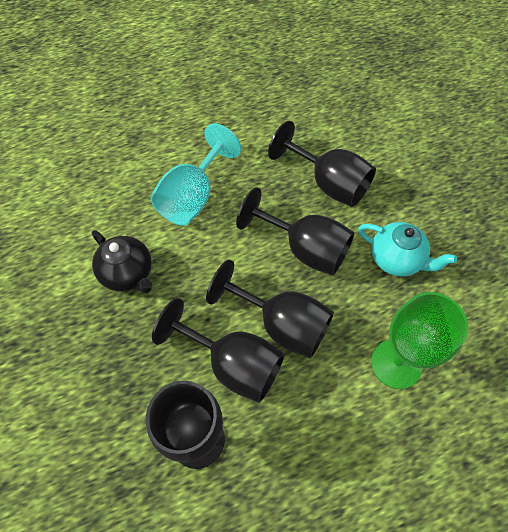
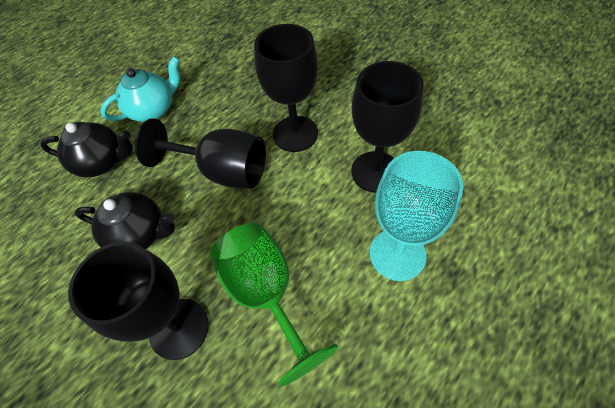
black goblet: [146,381,225,469] [152,298,285,403] [206,260,334,359] [236,187,354,276] [268,121,376,207] = 5 -> [68,242,209,360] [135,118,266,189] [254,24,318,152] [351,61,424,193] = 4
black teapot: [92,230,152,293] = 1 -> [40,122,133,178] [75,192,175,249] = 2

